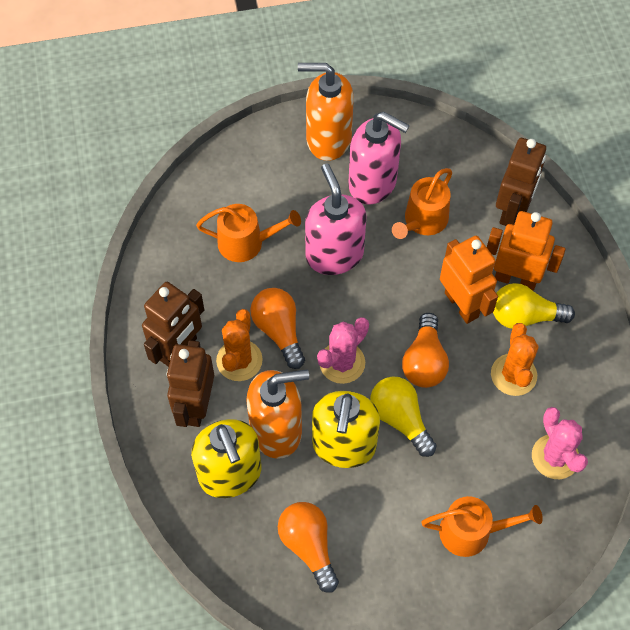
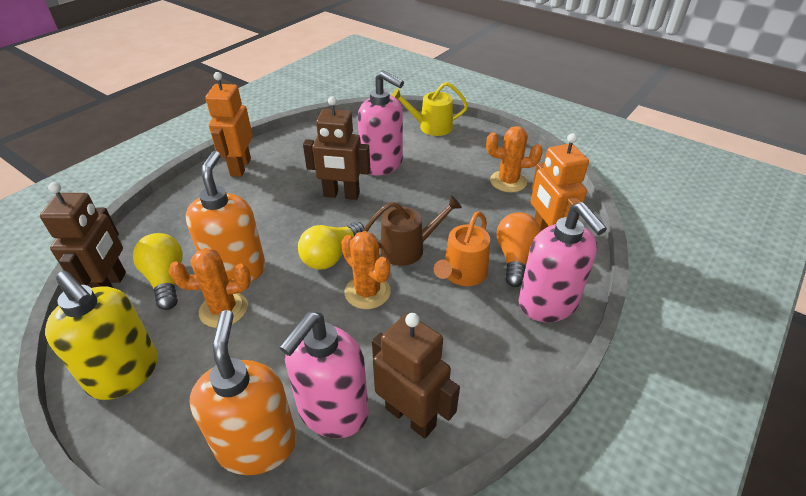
brown watering can: none = 0 -> [363,195,462,266] = 1
orange cactus: [216,309,262,381] [491,323,539,396] = 2 -> [168,248,251,328] [341,231,391,309] [486,126,543,192] = 3
orange light bulb: [250,288,305,369] [278,502,339,593] [402,313,449,388] = 3 -> [497,212,541,287] = 1
orange watering can: [196,204,301,262] [392,168,452,239] [421,496,543,557] = 3 -> [434,211,490,286] = 1
pink cactus: [317,317,369,384] [532,407,588,479] = 2 -> none = 0
pink soap dispenser: [305,164,367,275] [348,112,410,205] = 2 -> [279,312,369,439] [358,71,404,176] [519,202,607,322] = 3
yellow soap dispenser: [191,419,261,498] [312,391,380,468] = 2 -> [45,271,158,400] = 1
yellow watering can: none = 0 -> [391,82,468,136] = 1

